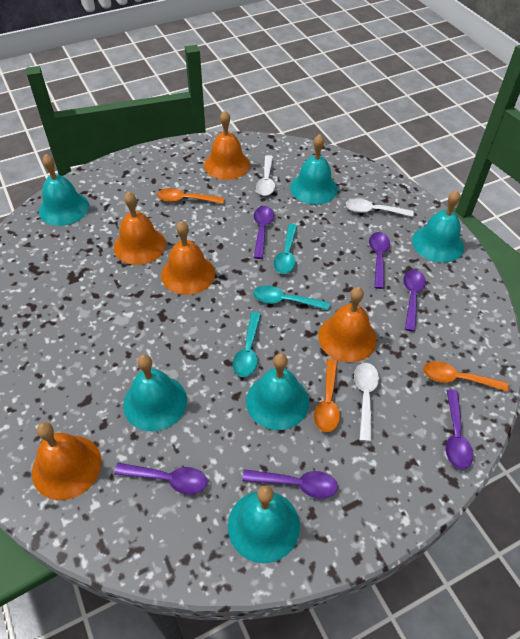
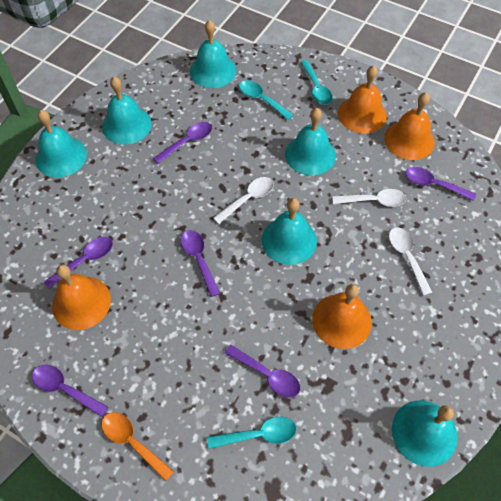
orange bell: [32,422,102,500] [114,192,166,265] [161,221,215,295] [204,111,250,180] [318,287,377,362] = 5 -> [52,264,111,330] [312,284,372,349] [338,65,387,133] [384,92,435,160] = 4
orange spoon: [157,188,224,204] [314,359,340,432] [423,361,509,392] = 3 -> [102,412,174,481] = 1

